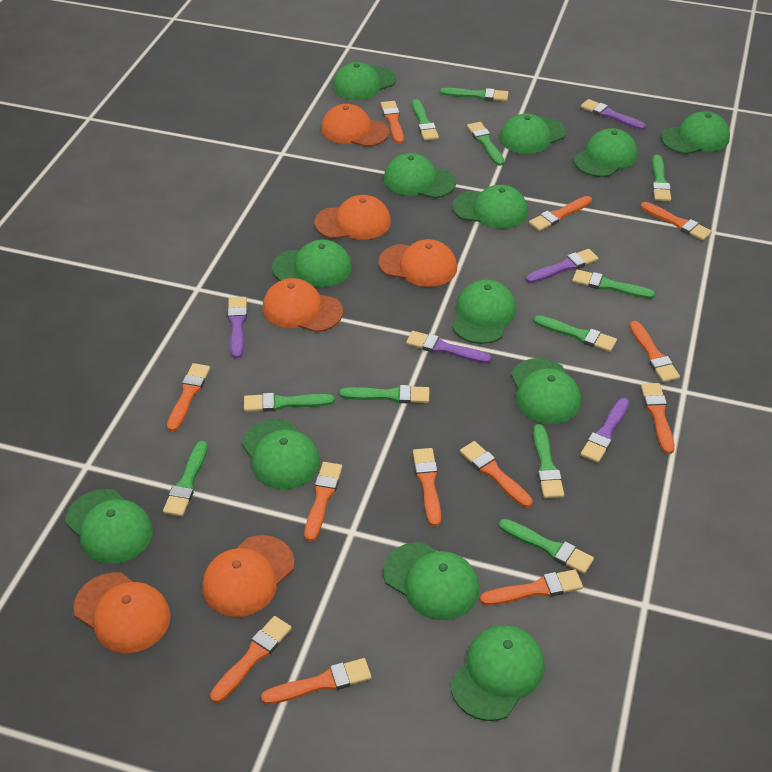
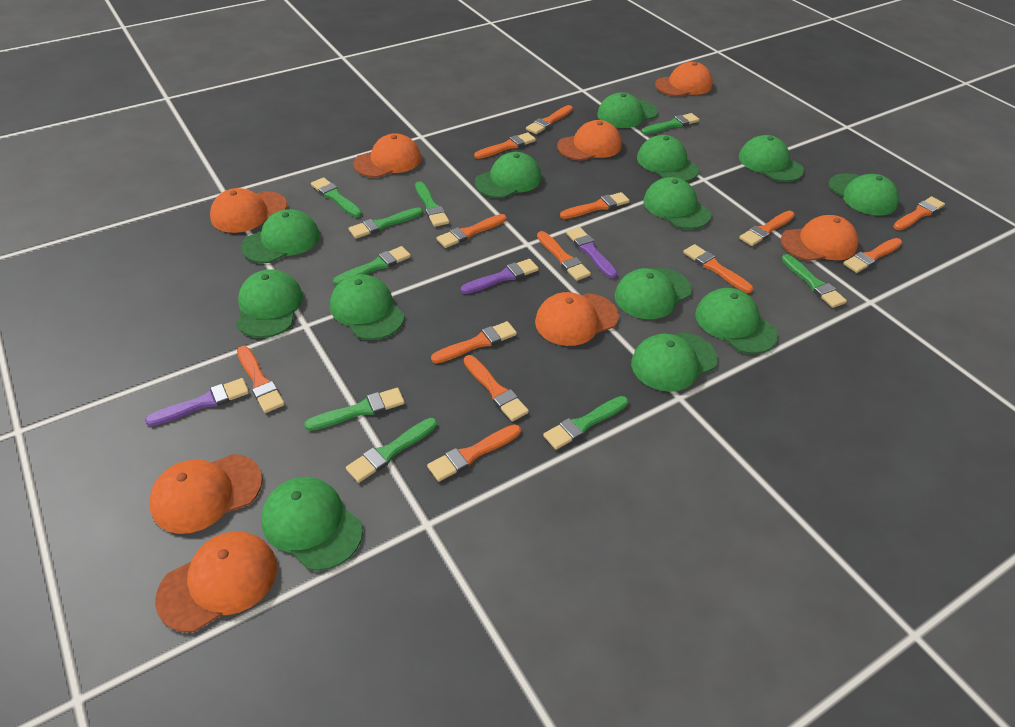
green brush: [163,441,208,517] [244,393,335,412] [339,385,429,403] [412,99,439,141] [440,88,509,101] [467,122,504,166] [499,519,594,574] [533,315,617,352] [533,424,564,498] [572,270,655,299] [652,155,671,201] = 11 -> [304,388,405,431] [311,177,362,217] [333,246,411,285] [346,418,437,483] [348,207,423,239] [415,181,449,227] [543,396,628,450] [641,113,700,135] [781,254,847,308] = 9
orange brush: [167,363,210,432] [210,616,292,703] [261,658,371,704] [305,462,342,542] [381,101,404,144] [413,448,441,527] [460,441,533,508] [480,569,583,605] [529,196,592,231] [630,321,680,382] [641,202,712,241] [641,383,675,454] = 12 -> [237,346,285,413] [427,424,521,482] [431,321,517,363] [437,214,506,248] [464,355,529,422] [474,132,536,159] [526,105,573,134] [537,231,591,281] [560,192,630,219] [683,244,753,293] [739,211,795,246] [843,238,902,273] [893,197,945,230] = 13
orange cap: [73,572,171,653] [202,535,295,617] [262,278,343,332] [314,195,391,240] [321,104,389,147] [378,239,457,287] = 6 -> [149,454,262,534] [155,531,277,632] [210,188,287,233] [353,133,421,178] [535,292,619,346] [557,120,622,161] [655,62,713,97] [781,215,858,261] = 8
purple brush: [228,297,247,359] [406,331,492,363] [526,249,598,283] [580,398,629,463] [581,99,646,130] = 5 -> [145,378,249,426] [461,259,539,294] [566,227,617,279] = 3

